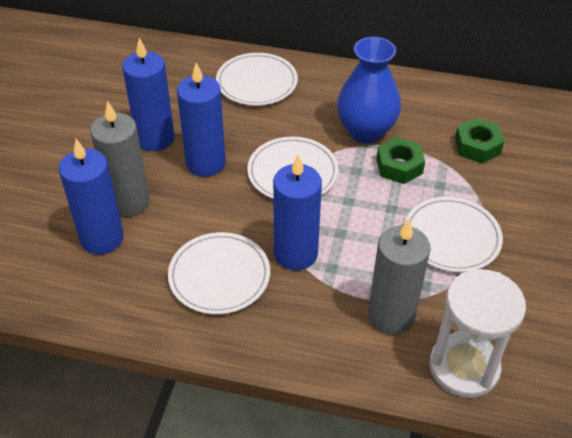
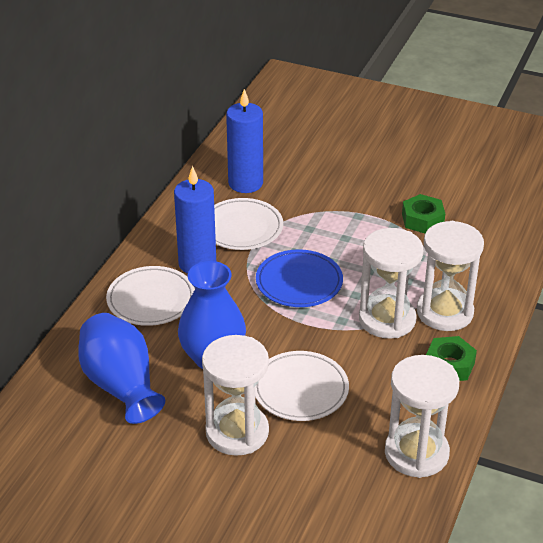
blue candle: [59,139,124,255] [122,38,175,151] [177,63,226,177] [273,155,322,270] = 4 -> [174,166,216,274] [226,89,263,193] = 2
blue plate: none = 0 -> [256,249,343,307] = 1
blue vase: [337,37,401,144] = 1 -> [78,313,165,424] [178,261,246,369] = 2
grey candle: [90,101,150,217] [368,219,431,335] = 2 -> none = 0
white hourglass: [429,269,526,398] = 1 -> [202,335,269,456] [359,228,423,338] [385,355,459,478] [417,221,484,331] = 4
white plate: [168,232,270,315] [216,53,298,106] [247,137,339,199] [405,197,503,272] = 4 -> [106,266,195,326] [214,198,283,250] [255,351,349,421] = 3

